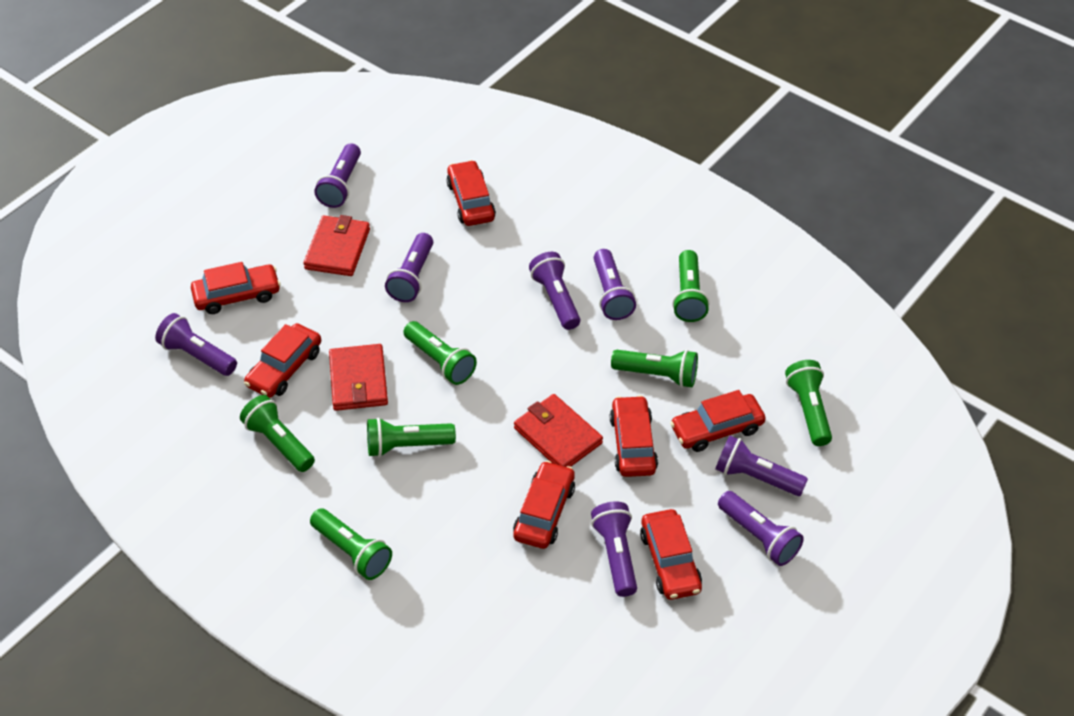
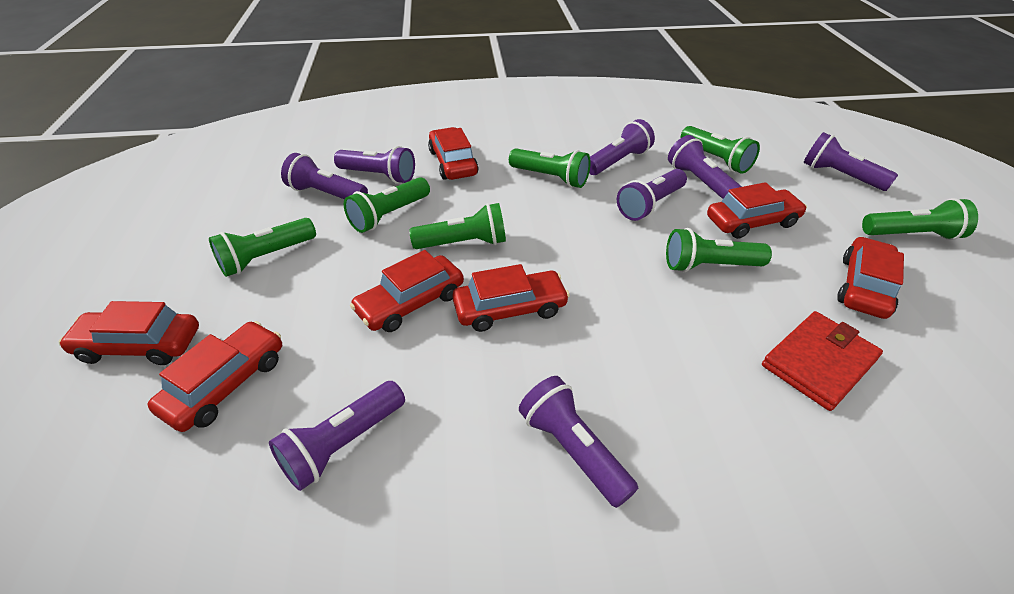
red wallet: [303,215,370,276] [329,344,388,411] [514,394,603,467] = 3 -> [762,311,883,411] = 1

